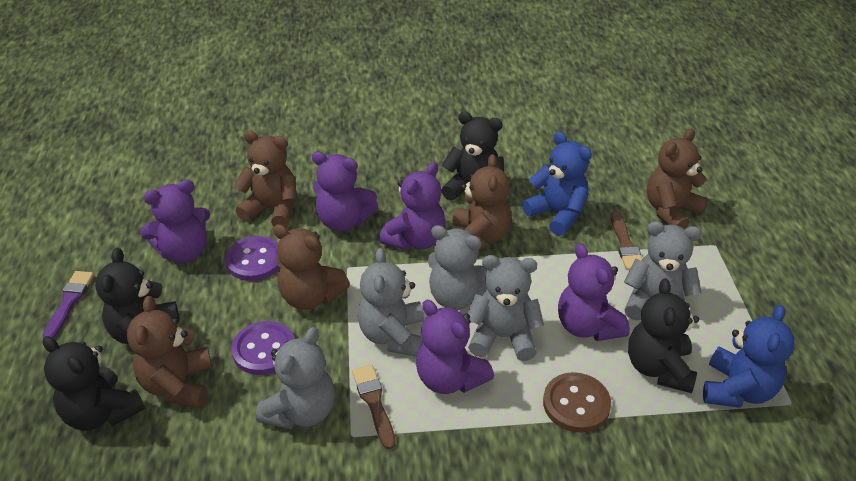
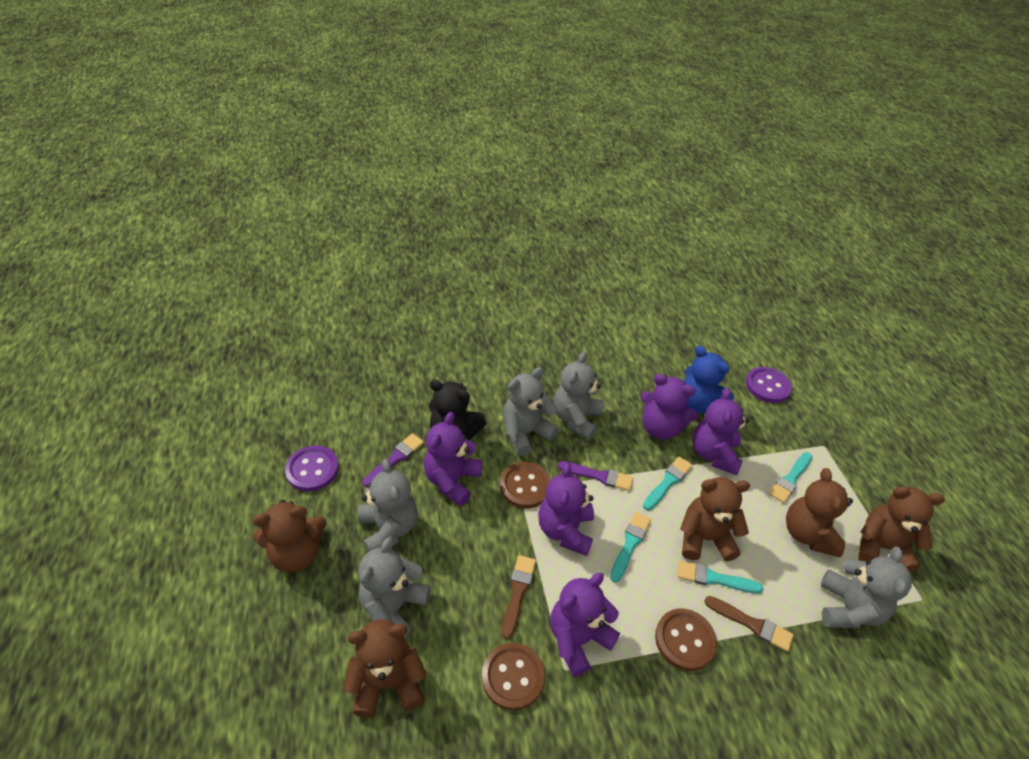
black teddy bear: [42,336,145,431] [95,248,179,344] [442,111,504,201] [628,278,699,393] = 4 -> [429,379,486,440] = 1
blue teddy bear: [522,131,592,236] [703,305,795,408] = 2 -> [684,346,734,414] = 1
brown button: [543,372,611,433] = 1 -> [482,643,545,711] [500,462,551,509] [655,609,717,671] = 3
purple brush: [43,271,94,339] = 1 -> [362,433,424,487] [558,461,633,491] = 2
turquoise brush: none = 0 -> [610,512,651,582] [643,456,693,511] [677,560,763,593] [769,452,812,503] = 4

